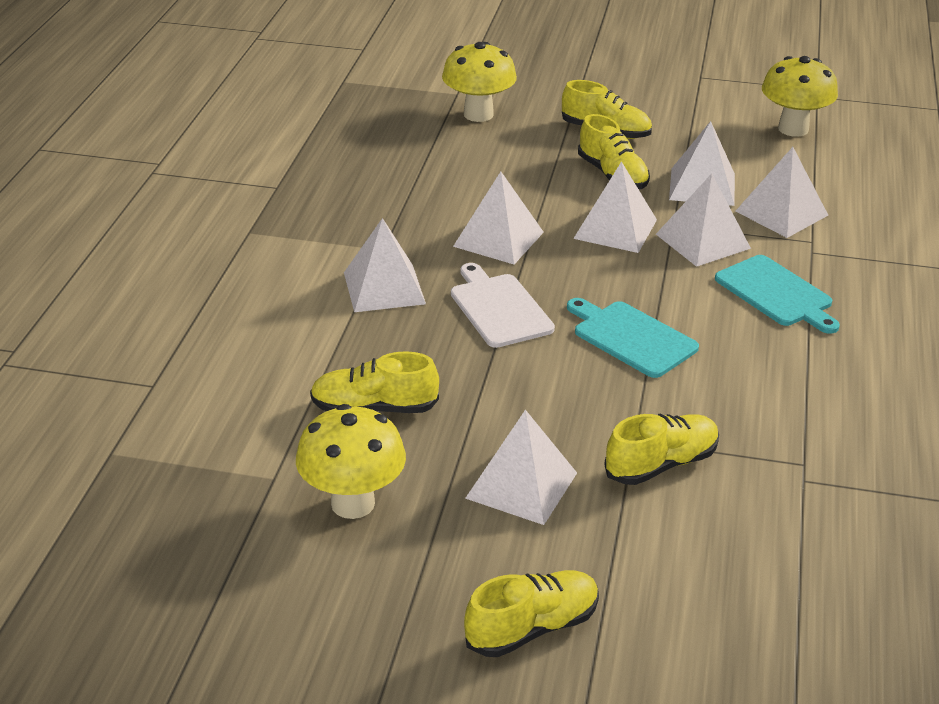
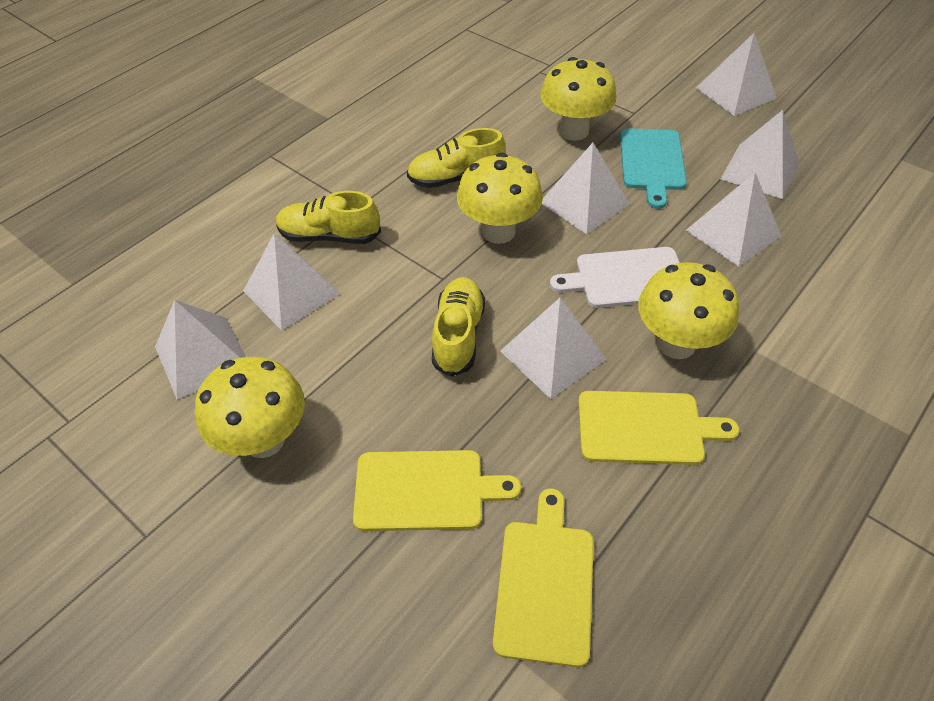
turquoise cutting board: [567,298,699,378] [715,255,840,334] = 2 -> [620,128,687,209] = 1
yellow cutting board: none = 0 -> [353,450,521,531] [493,488,594,667] [578,391,739,465] = 3
yellow mushroom: [296,404,406,519] [442,42,517,122] [762,56,838,137] = 3 -> [195,357,305,458] [457,153,543,244] [540,57,616,141] [638,262,739,359] = 4
yellow shoe: [310,351,439,413] [464,570,599,657] [562,80,652,139] [578,114,650,189] [604,413,719,485] = 5 -> [276,191,381,244] [407,128,506,188] [432,277,485,377] = 3

